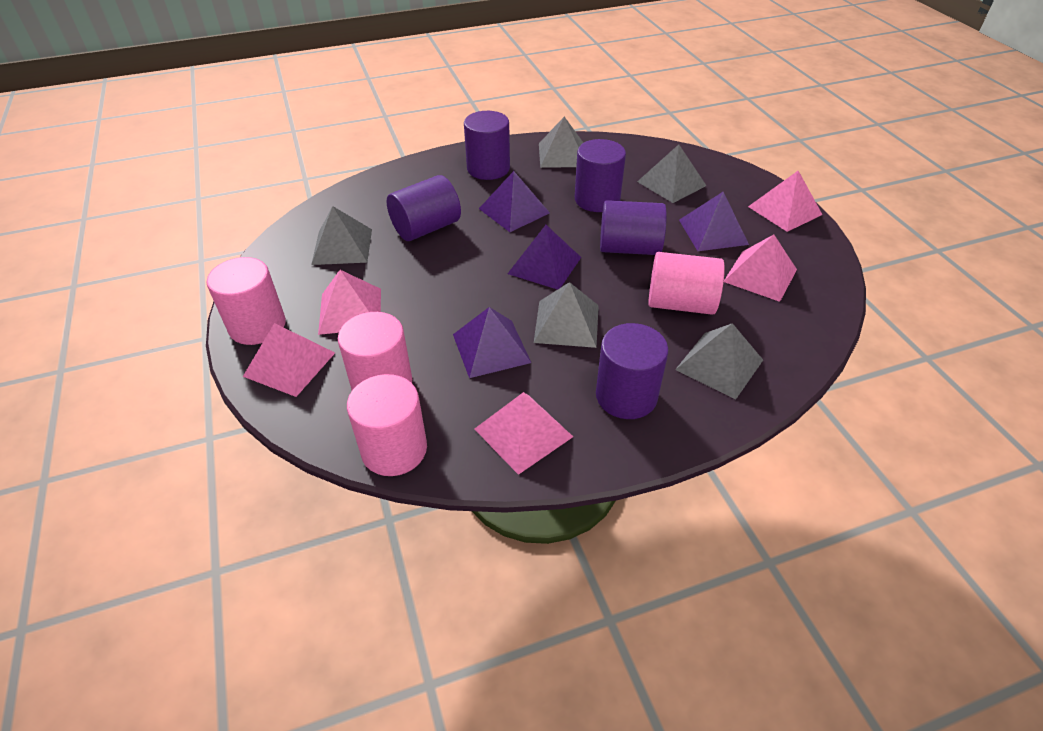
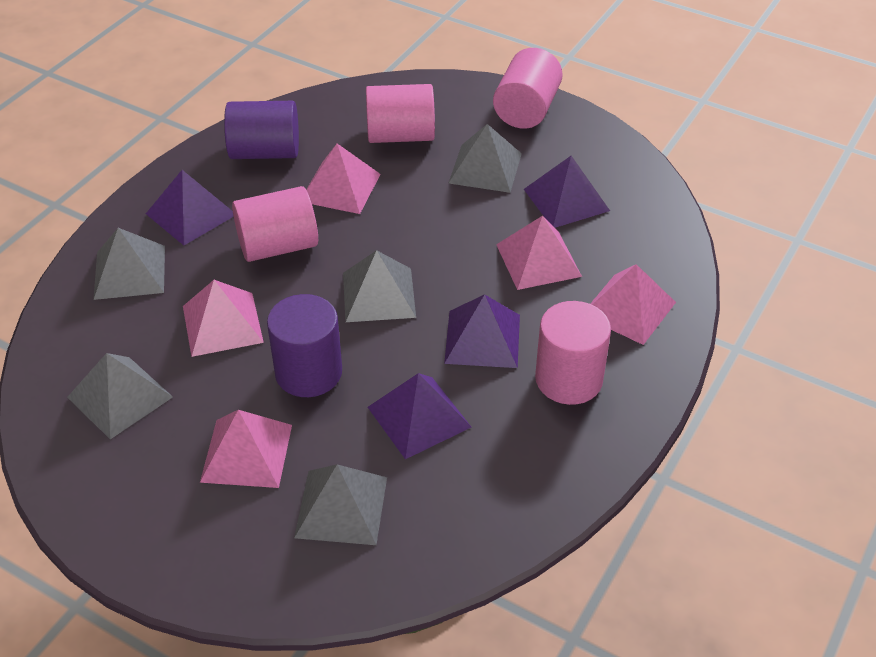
purple cylinder: [387,175,461,241] [464,111,510,180] [575,139,626,212] [596,323,668,419] [600,200,667,255] = 5 -> [224,101,299,159] [267,294,342,397] = 2

